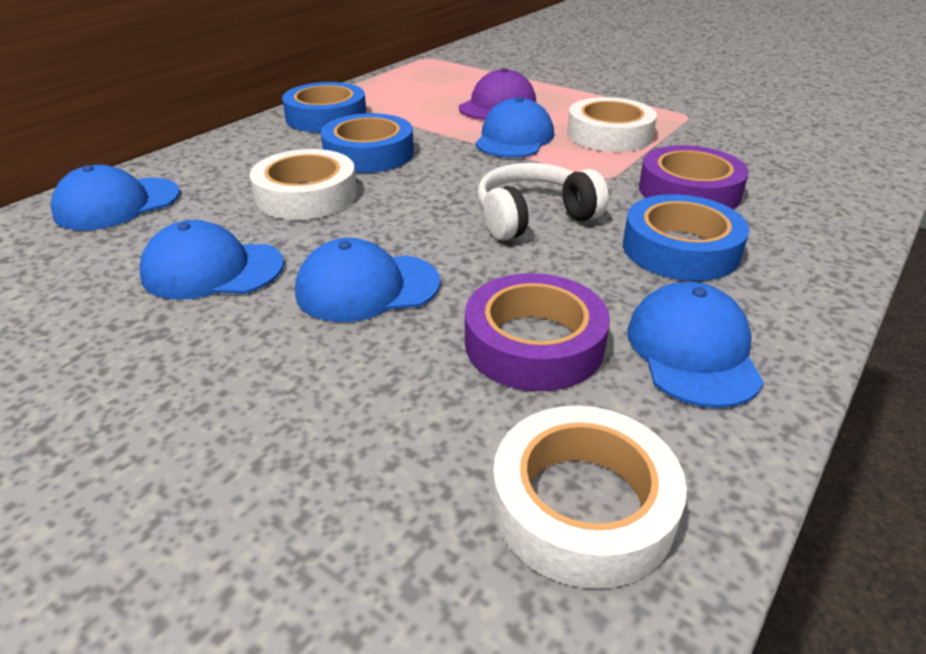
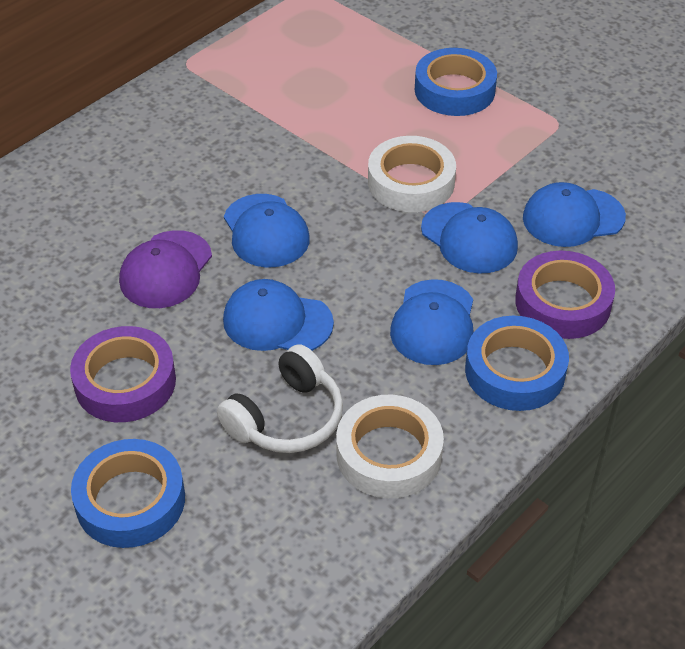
white tape: [250,149,357,220] [492,405,687,589] [567,97,657,152] = 3 -> [336,395,444,498] [368,136,456,212] = 2

